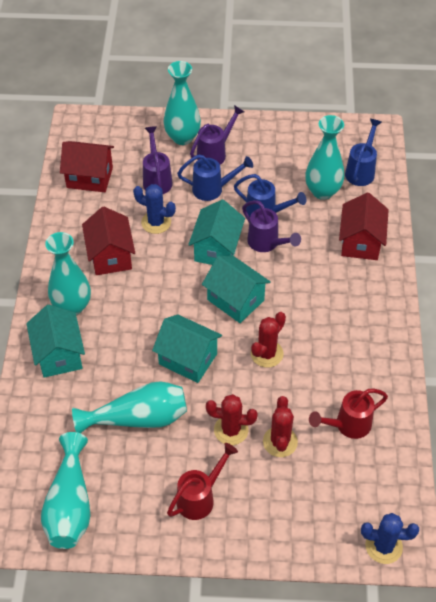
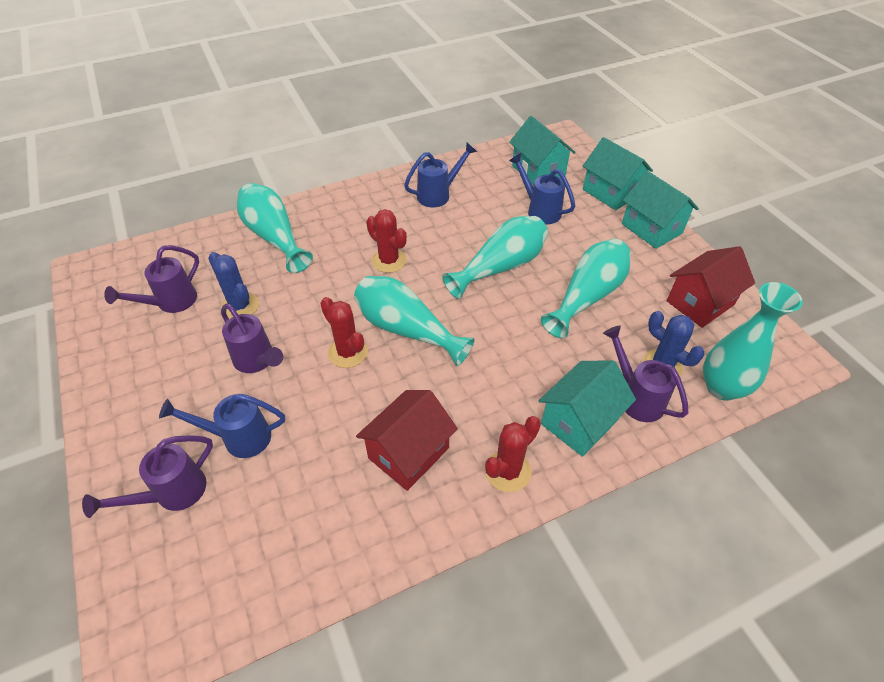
purple watering can: [143,126,173,194] [190,105,244,165] [242,200,301,252] = 3 -> [82,435,213,518] [104,245,199,313] [221,304,283,373] [603,326,688,422] = 4
red house: [60,141,114,192] [82,207,135,275] [339,192,389,260] = 3 -> [356,390,458,491] [667,246,755,328] = 2
red watering can: [167,443,238,520] [309,389,388,439] = 2 -> none = 0

